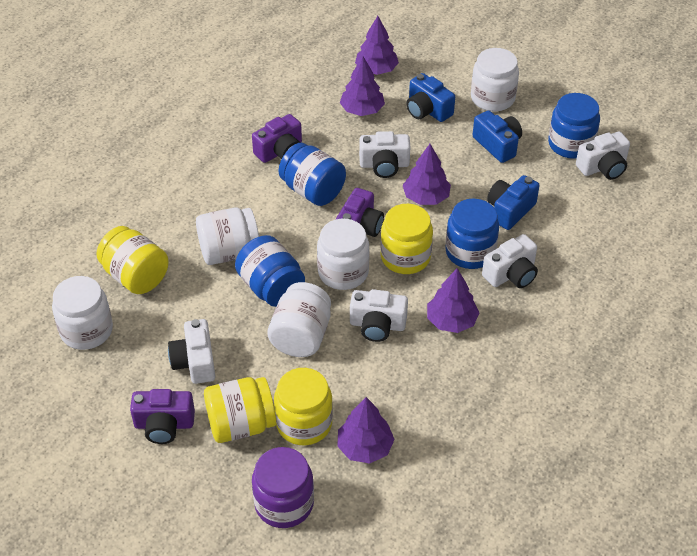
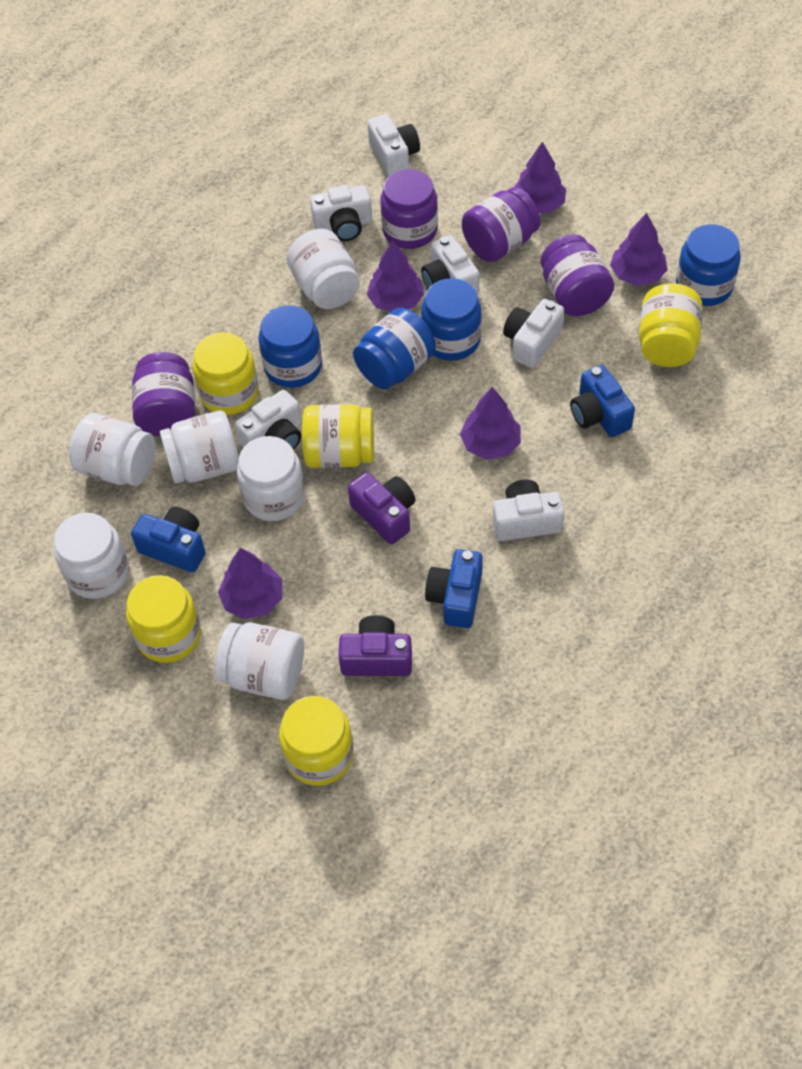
purple camera: [130,389,195,444] [252,114,302,163] [335,188,384,237] = 3 -> [338,615,412,676] [348,472,415,544] = 2
purple jar: [252,447,314,528] = 1 -> [132,352,195,437] [380,169,438,249] [462,187,540,262] [541,234,614,316] = 4
white camera: [168,319,215,384] [350,289,408,342] [359,131,410,178] [482,234,538,288] [576,131,630,180] = 5 -> [235,390,302,450] [310,185,372,241] [367,114,420,177] [421,235,479,295] [493,480,564,541] [503,299,564,368] = 6
white jar: [52,276,113,350] [196,207,259,265] [267,282,331,357] [317,219,370,290] [471,48,519,112] = 5 -> [54,513,129,599] [69,413,156,486] [160,411,239,483] [215,622,304,700] [237,436,305,521] [287,229,360,309] = 6
yellow jar: [96,226,169,294] [204,377,276,443] [274,368,333,445] [380,204,433,274] = 4 -> [126,575,201,663] [193,332,259,415] [279,696,354,786] [302,404,374,468] [639,283,703,367] = 5

